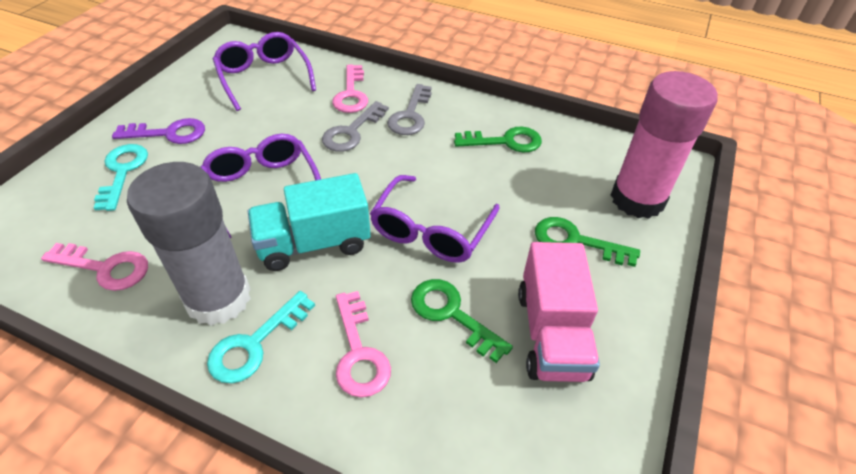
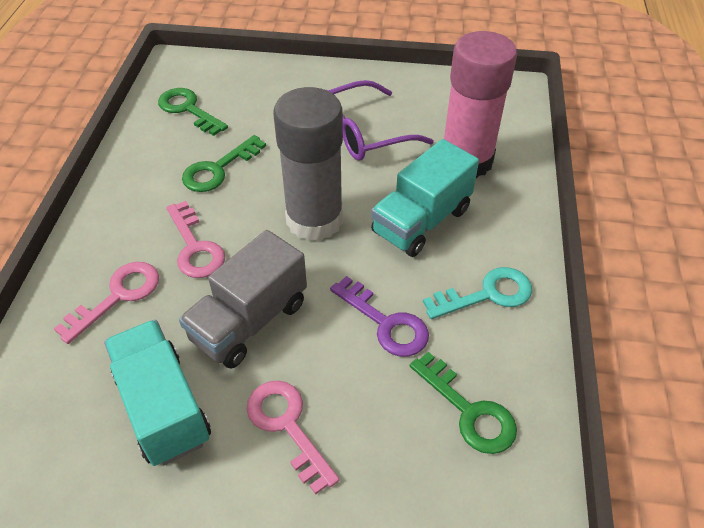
grey key: [322,101,389,152] [387,84,432,135] = 2 -> none = 0
grey truck: none = 0 -> [179,230,307,368] = 1
pink truck: [518,242,600,382] = 1 -> none = 0
purple glasses: [201,134,321,238] [213,32,316,111] [370,175,500,263] = 3 -> [327,80,434,161] = 1
turquoise key: [94,144,148,211] [207,291,315,383] = 2 -> [423,267,532,319] = 1
turquoise truck: [248,173,371,271] = 1 -> [104,320,211,466] [371,139,479,257] = 2

